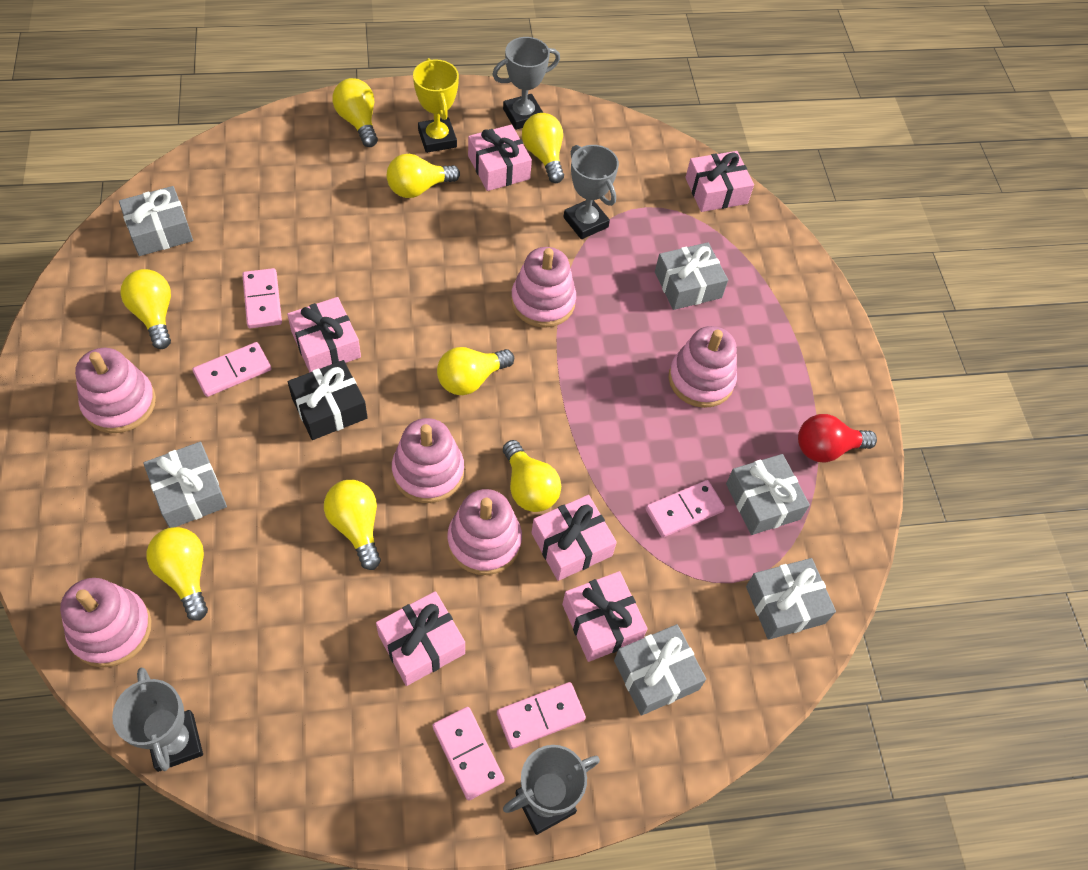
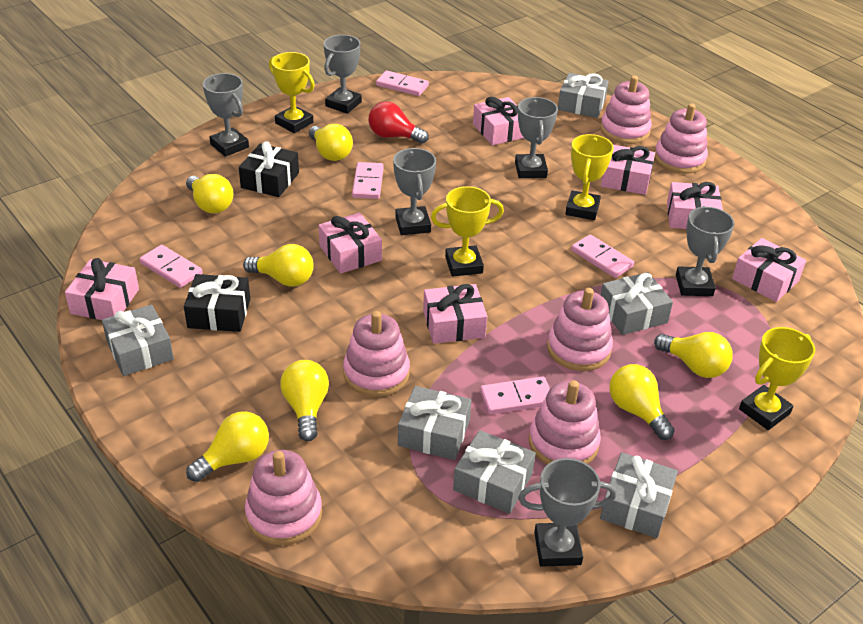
black gift: [288,360,368,440] = 1 -> [184,274,250,332] [239,141,299,197] = 2
grey trophy: [112,667,203,772] [492,37,560,130] [503,745,600,835] [564,145,619,239] = 4 -> [203,73,249,157] [324,35,362,114] [393,148,436,235] [515,97,558,178] [518,458,616,567] [676,206,735,296] = 6
pink gift: [287,297,361,373] [376,591,465,686] [468,125,532,191] [532,495,617,581] [562,571,648,662] [685,151,754,212] = 6 -> [65,258,139,320] [319,213,382,274] [423,284,487,344] [473,97,524,145] [601,145,655,195] [667,182,723,229] [732,238,806,302] = 7
yellow light bulb: [120,269,171,349] [147,527,208,621] [324,480,381,570] [332,78,378,147] [387,154,460,198] [437,347,514,395] [503,440,561,512] [522,113,564,183] = 8 -> [186,174,234,213] [186,411,269,482] [243,244,314,287] [280,360,329,441] [309,124,353,161] [610,364,675,440] [654,332,733,378] = 7
yellow trophy: [413,58,459,153] = 1 -> [269,52,315,133] [431,186,504,277] [565,134,614,220] [739,327,815,430] = 4

